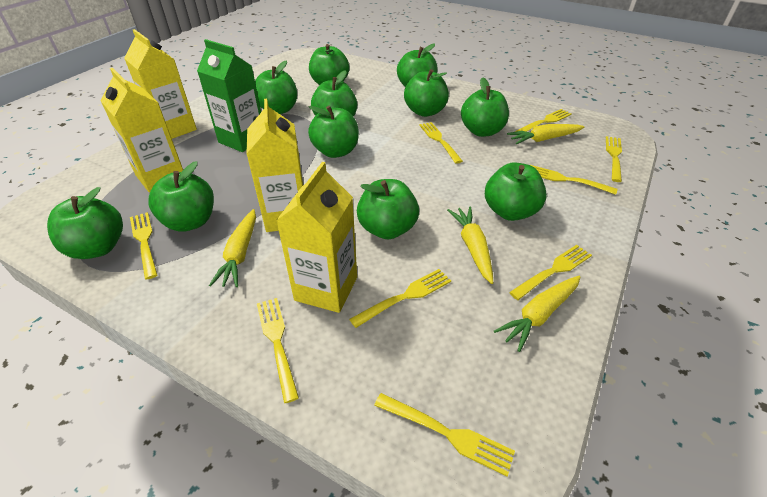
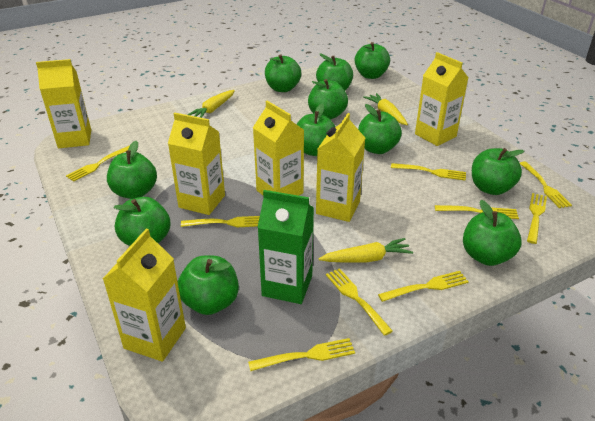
yellow carrot: [209,209,256,287] [447,207,493,284] [494,276,581,352] [507,124,584,144] = 4 -> [188,90,235,118] [318,238,413,263] [363,93,408,125] = 3
yellow carton: [100,68,183,192] [124,29,197,139] [246,99,304,232] [276,162,357,313] = 4 -> [36,59,91,148] [103,229,186,362] [168,113,225,215] [253,101,304,196] [316,113,365,222] [415,52,468,146] = 6

